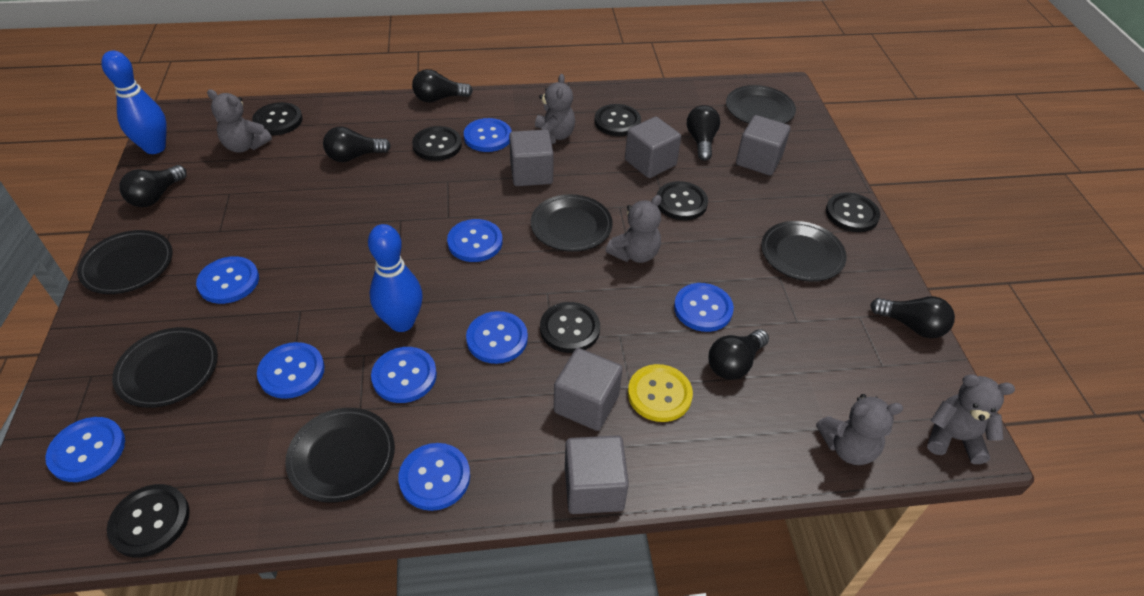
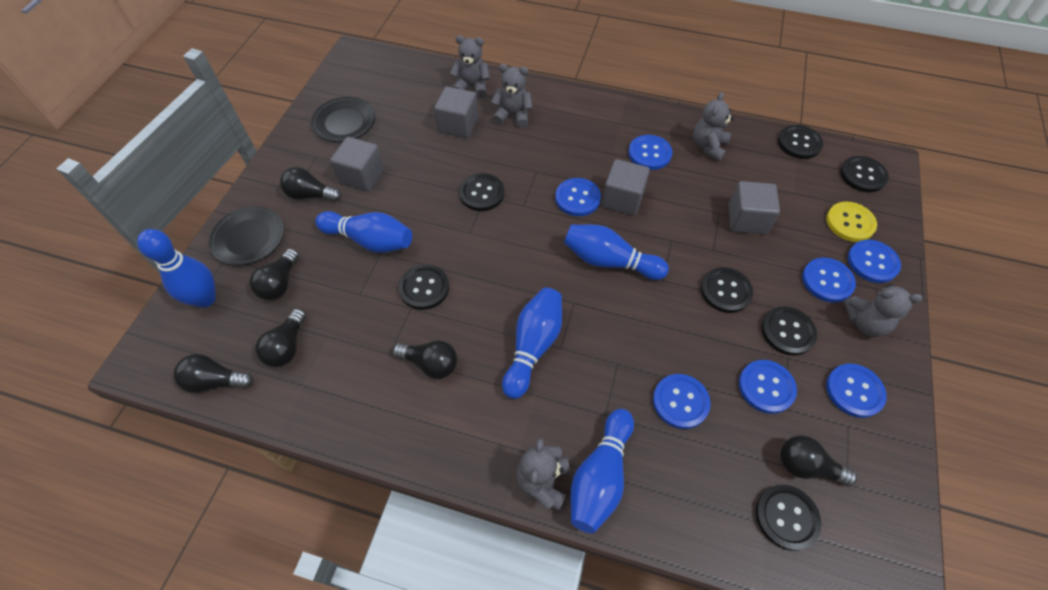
black plate: [77,230,173,294] [112,327,218,408] [285,408,395,503] [531,194,613,252] [726,85,796,124] [761,221,847,282] = 6 -> [209,206,284,266] [311,97,376,142] = 2
blue bowling pin: [101,51,167,154] [368,224,423,332] = 2 -> [137,229,216,308] [315,211,412,253] [502,288,562,399] [564,225,669,280] [571,409,634,533] = 5
blue button: [45,417,125,482] [196,256,259,304] [257,342,325,399] [371,347,437,403] [398,443,470,511] [447,219,503,262] [464,118,512,152] [466,311,528,364] [674,283,734,332] = 9 -> [555,178,601,216] [628,135,672,170] [653,374,711,429] [739,360,797,414] [802,258,856,302] [826,364,887,418] [848,240,901,283] = 7
grey cube: [509,130,554,186] [554,348,623,431] [565,435,629,514] [625,117,681,178] [736,115,791,176] = 5 -> [330,137,384,192] [434,87,478,138] [602,159,650,216] [729,181,780,234] = 4

